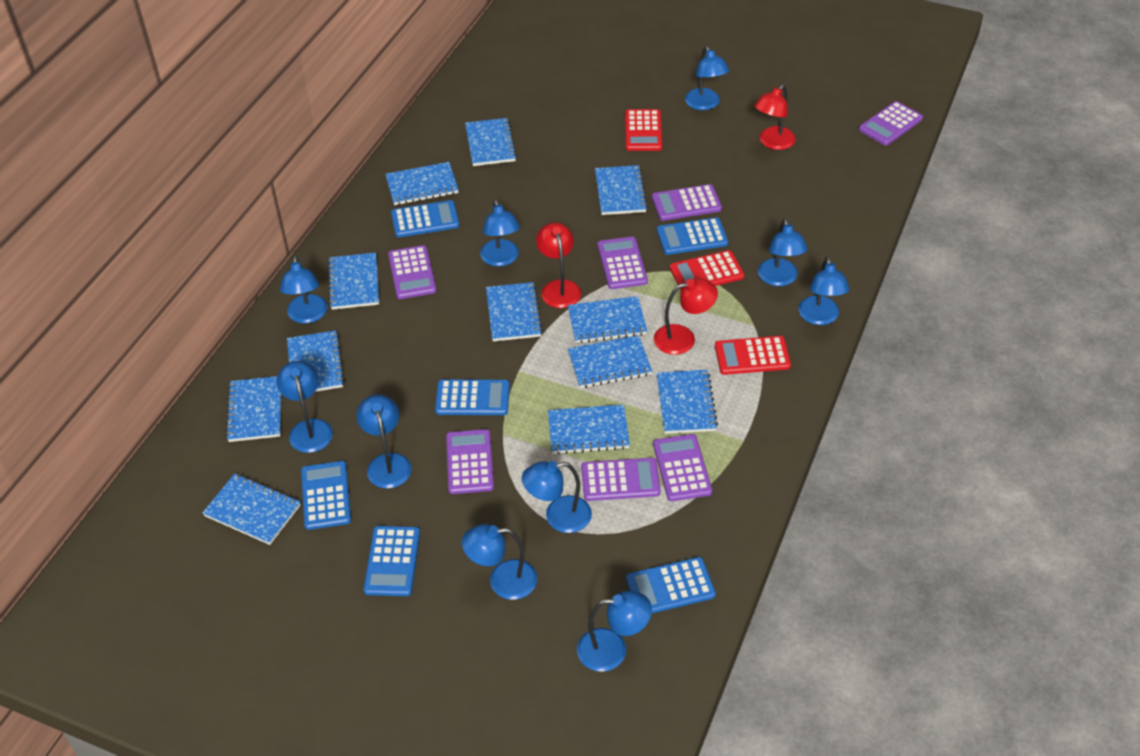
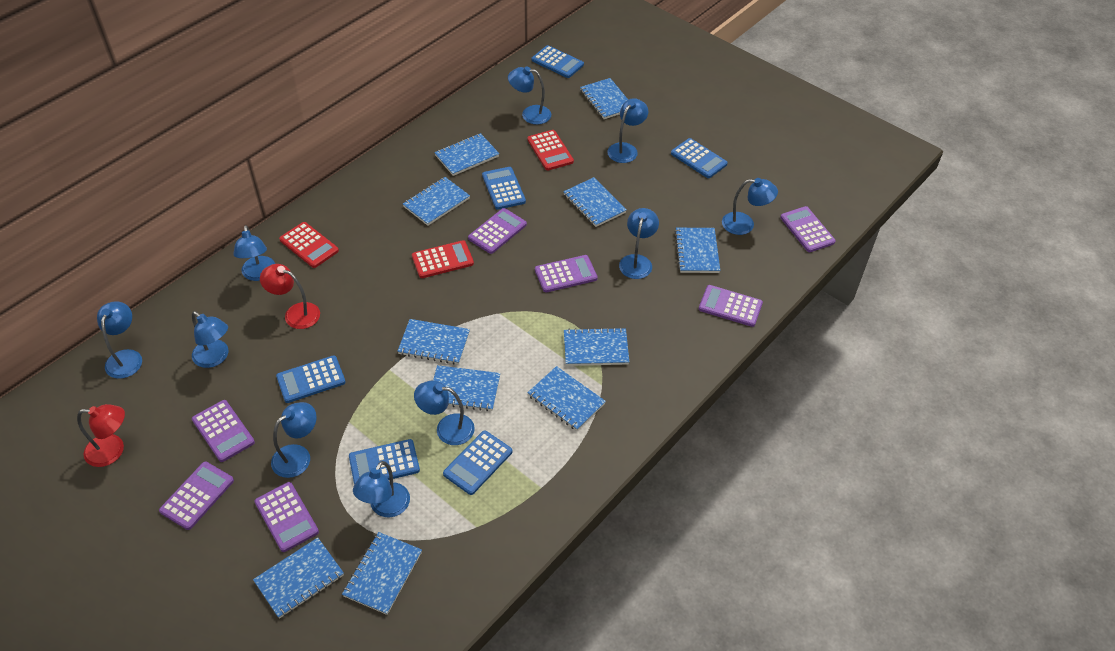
blue notebook: [202,474,301,545] [226,376,281,442] [287,330,345,392] [328,253,379,310] [385,162,459,205] [465,118,517,166] [486,282,543,341] [548,404,630,454] [568,296,647,343] [568,335,652,388] [595,165,648,215] [657,370,718,434] = 12 -> [253,538,344,619] [342,532,422,615] [397,319,470,365] [403,177,470,226] [433,365,500,411] [434,133,499,176] [527,366,606,431] [563,177,627,227] [564,327,629,366] [580,78,628,119] [675,228,720,273] = 11
red lamp: [536,222,581,308] [654,278,718,355] [754,84,796,150] = 3 -> [77,404,125,467] [260,264,320,329] = 2

